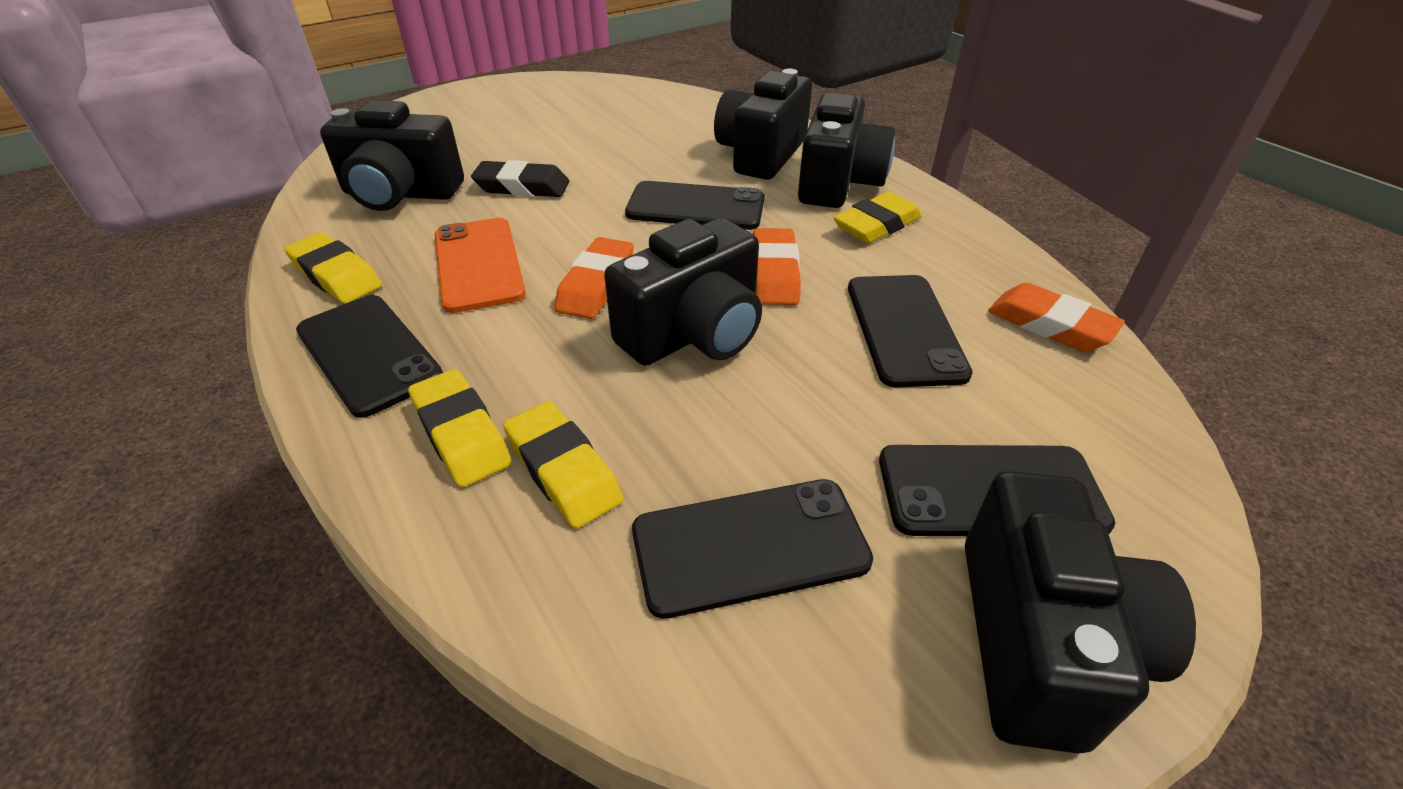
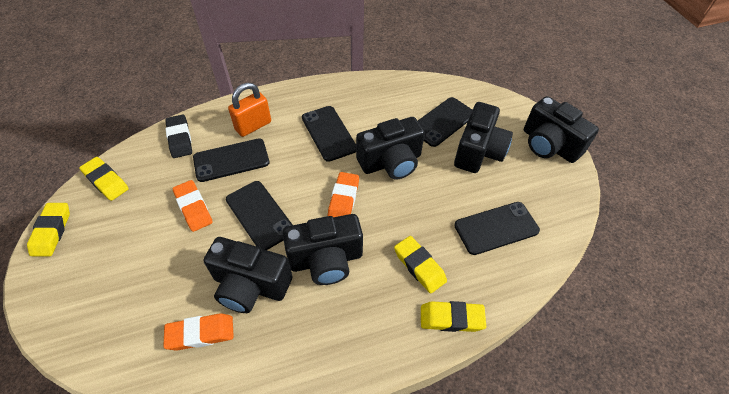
orange padlock: none = 0 -> [228,83,271,137] = 1
orange phone: [434,218,526,313] = 1 -> none = 0

